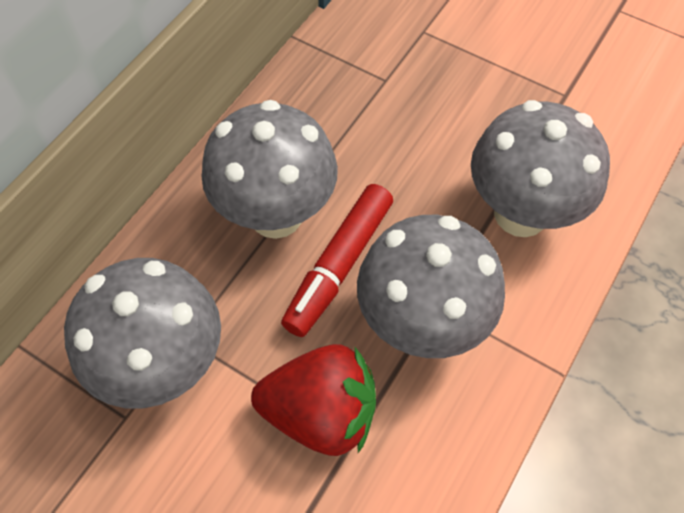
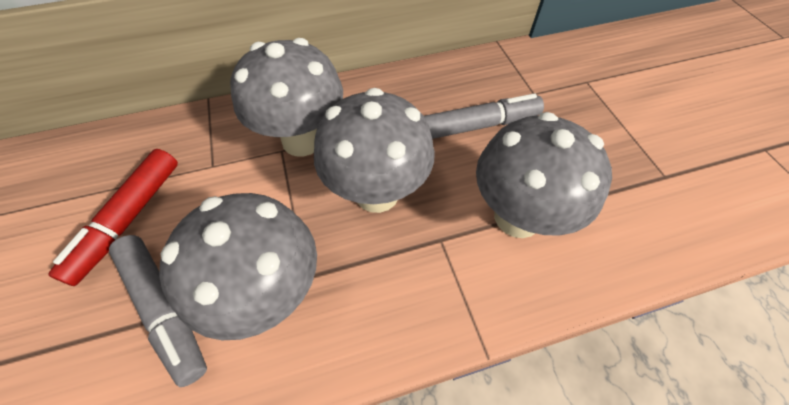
grey marker: none = 0 -> [109,235,207,387] [424,93,544,139] = 2
red strawberry: [251,344,376,456] = 1 -> none = 0

